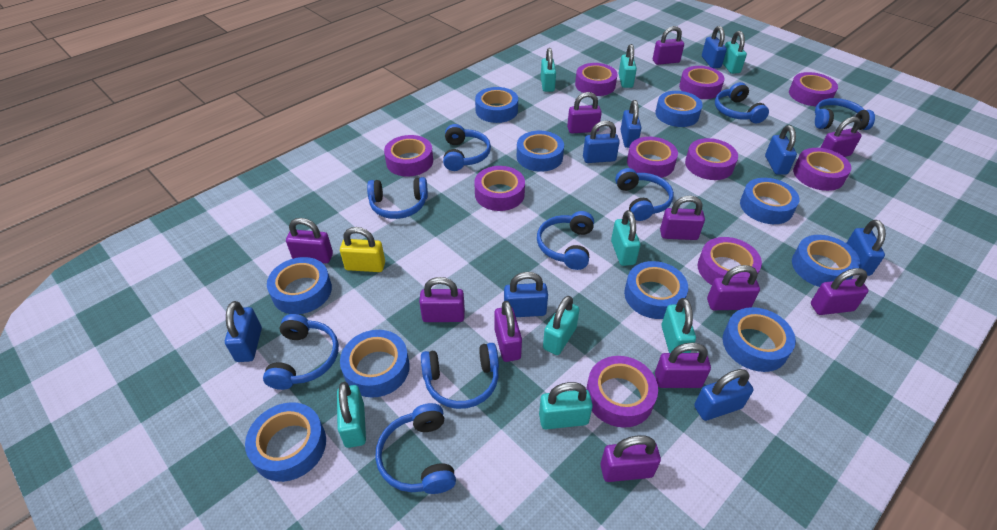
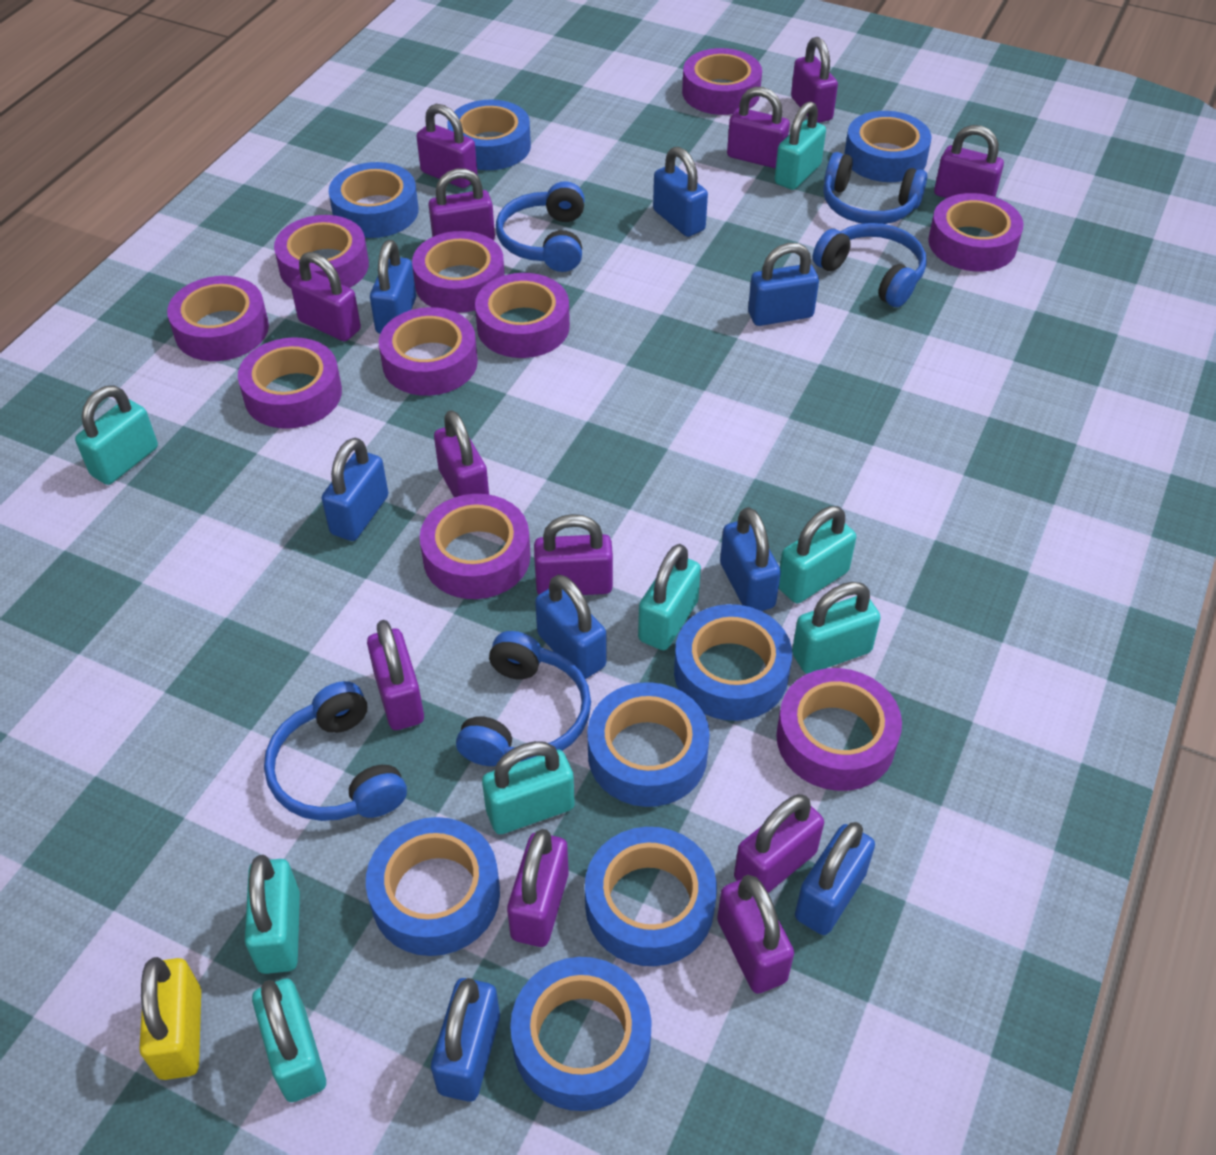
blue headphones: [263,314,339,390] [367,177,428,219] [375,403,456,494] [421,343,499,409] [443,124,491,171] [537,211,594,270] [615,168,674,221] [715,82,769,123] [815,98,875,130] = 9 -> [264,681,407,821] [456,631,591,766] [496,181,585,272] [813,223,927,307] [823,152,927,224] = 5
blue tape: [245,402,326,482] [267,257,332,314] [340,330,410,398] [475,87,518,123] [517,131,564,172] [624,261,688,319] [655,91,703,127] [722,307,796,372] [740,178,799,224] [792,235,860,287] = 10 -> [329,162,418,238] [366,817,500,956] [448,100,531,170] [510,957,652,1111] [585,827,717,966] [587,682,710,807] [674,604,792,721] [844,111,931,182] = 8
purple padlock: [286,218,333,263] [419,277,465,322] [494,301,522,362] [567,92,602,134] [601,435,661,482] [653,26,684,65] [655,343,711,388] [660,196,705,240] [707,265,760,310] [811,268,869,315] [820,117,862,157] = 11 -> [291,252,361,341] [367,620,424,730] [416,104,478,188] [429,168,495,240] [434,410,489,497] [507,829,569,947] [534,514,613,595] [717,875,794,994] [727,87,790,168] [734,794,824,893] [791,37,838,123] [934,125,1004,198] = 12

